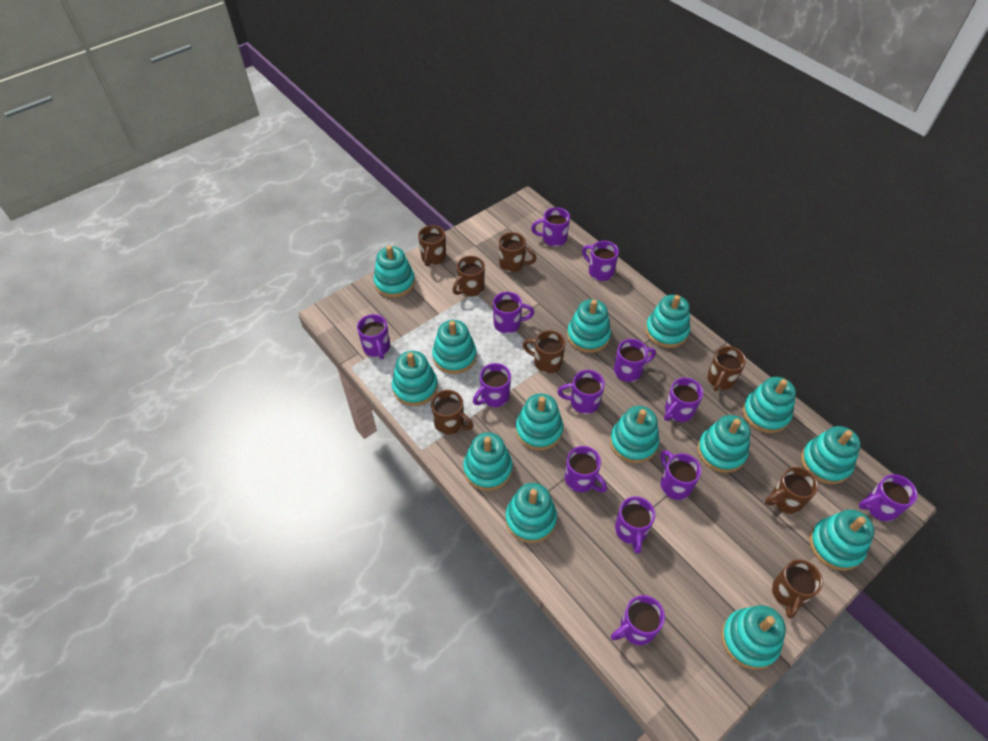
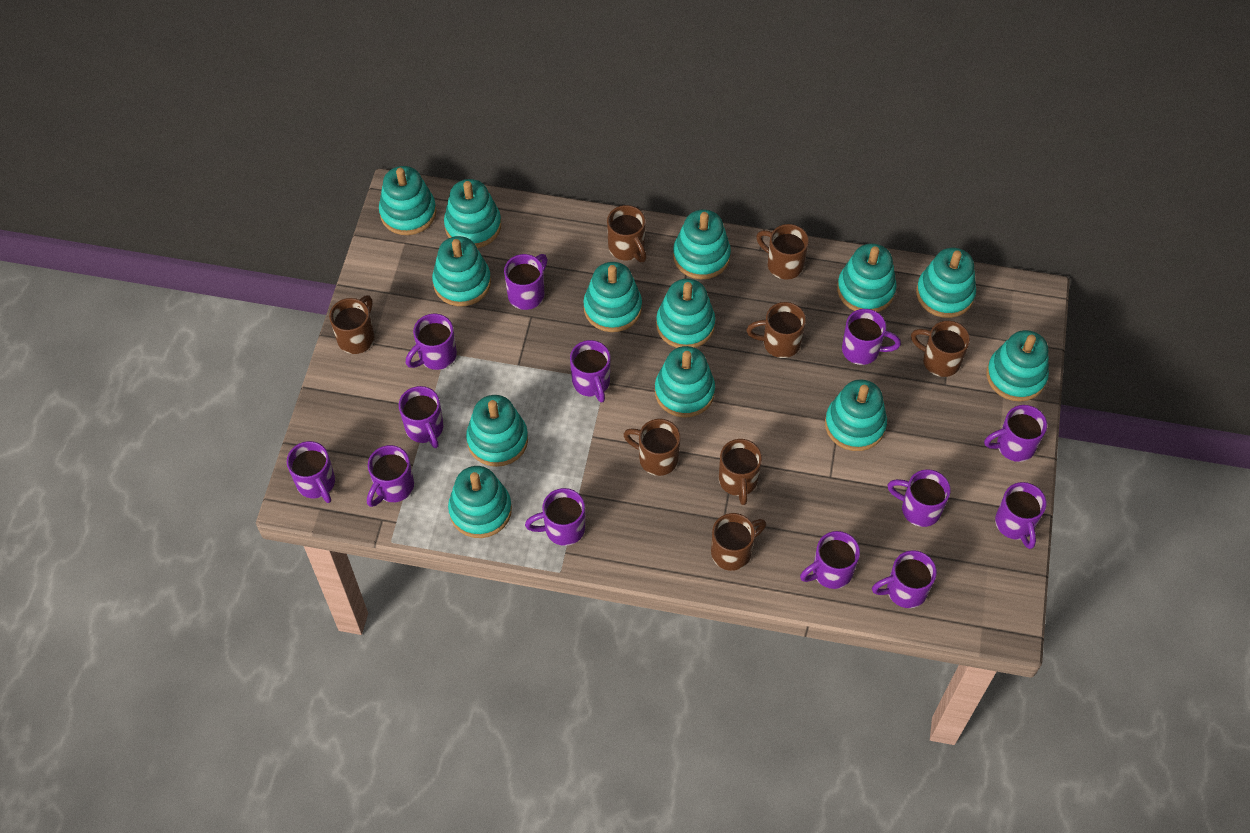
turquoise stacking toy: [374,246,415,298] [392,351,438,406] [432,320,477,374] [463,432,513,491] [505,483,557,543] [516,393,563,450] [567,299,611,353] [610,406,659,463] [645,295,690,348] [697,415,751,473] [721,605,786,670] [742,377,796,433] [801,426,861,484] [809,510,874,571] = 14 -> [379,166,436,235] [432,236,491,306] [444,179,501,248] [448,466,512,538] [466,395,528,467] [583,262,642,332] [655,346,715,418] [656,278,715,348] [673,209,731,279] [825,379,887,451] [837,243,897,312] [916,248,976,318] [987,330,1049,402] = 13

